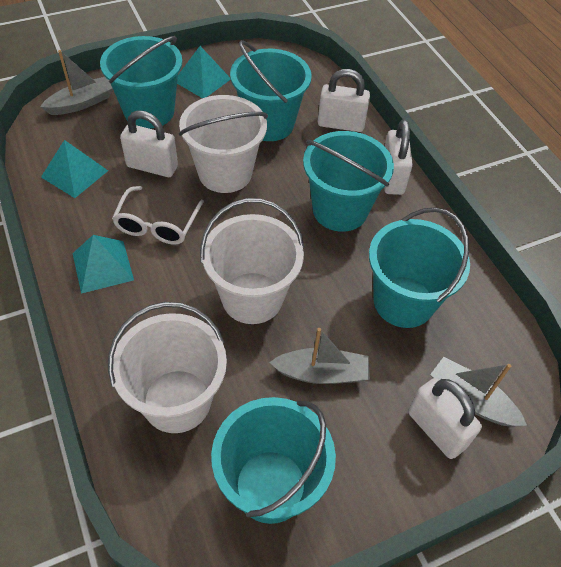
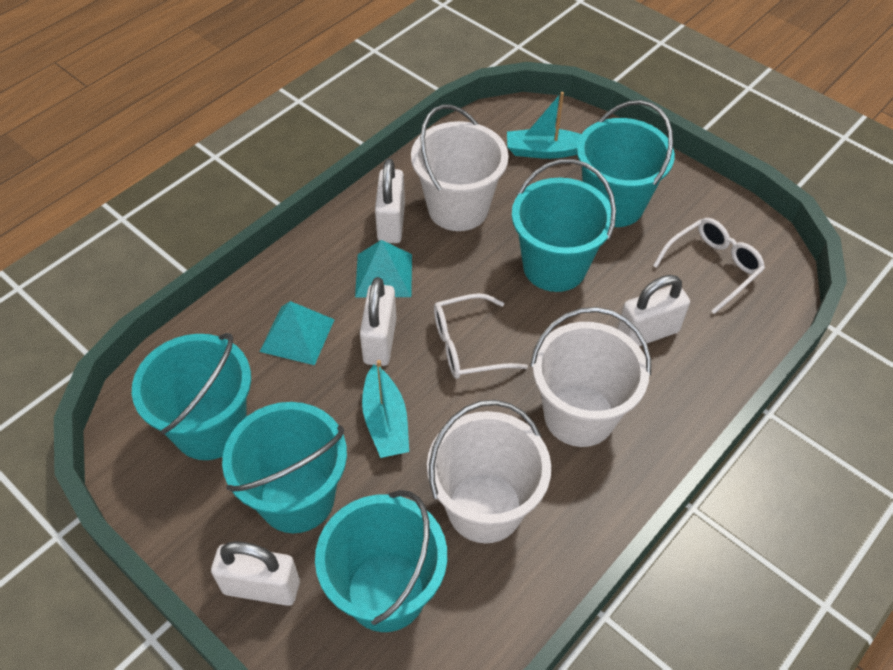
grey boat: [40,50,113,115] [269,328,370,384] [430,357,527,427] = 3 -> none = 0
turquoise boat: none = 0 -> [362,360,409,458] [507,92,581,159] = 2
turquoise pyramid: [41,140,108,198] [73,235,134,294] [177,46,231,98] = 3 -> [260,301,335,365] [355,240,412,297] = 2
white glasses: [112,186,204,245] = 1 -> [434,293,528,379] [653,218,765,314] = 2

